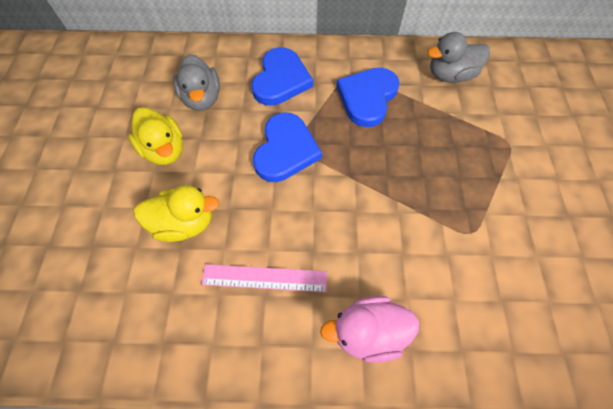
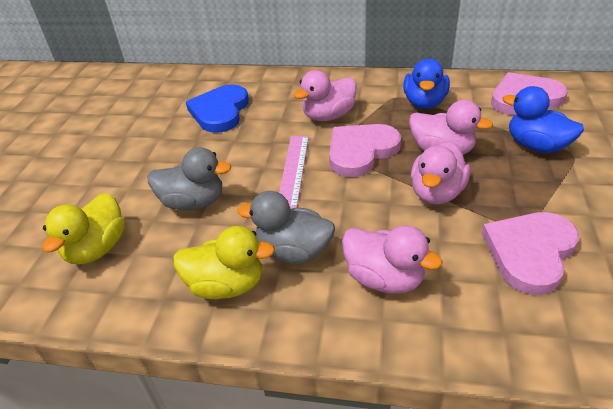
blue duck: none = 0 -> [403,59,450,109] [502,86,584,153] = 2
blue heart: [251,47,313,106] [253,112,322,182] [337,67,400,127] = 3 -> [186,84,249,133] = 1
pink duck: [320,296,419,363] = 1 -> [293,70,356,121] [342,225,443,294] [409,100,493,155] [411,141,470,205] = 4
pink heart: none = 0 -> [329,124,401,177] [482,212,579,295] [491,72,568,115] = 3

